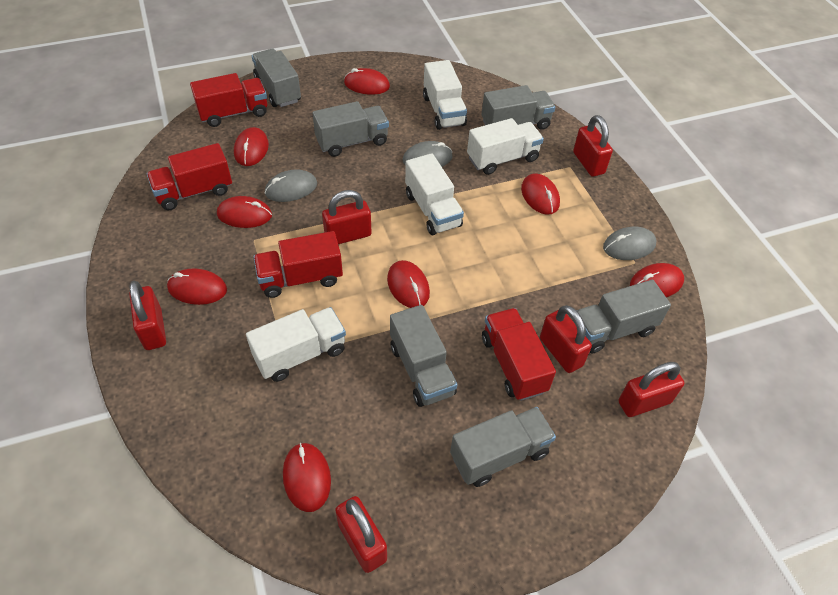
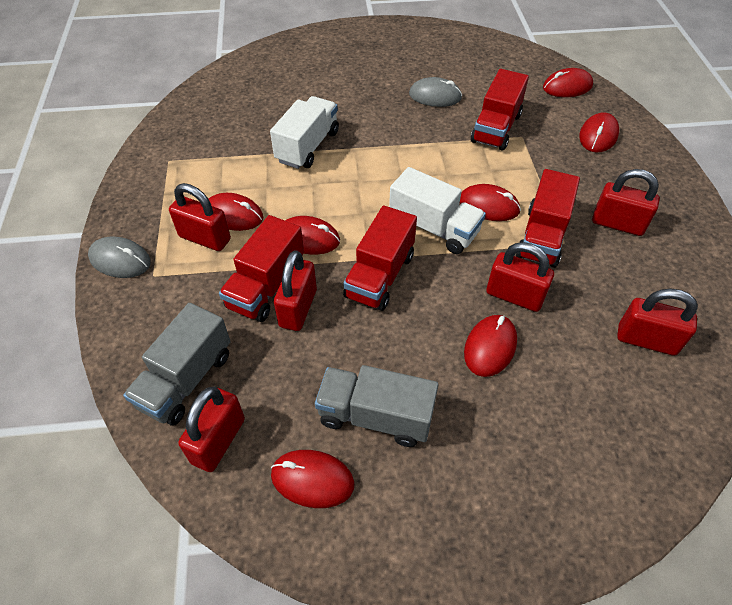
grey mouse: [265,169,317,202] [403,141,453,167] [603,226,656,260] = 3 -> [88,236,151,278] [409,77,462,107] = 2
grey truck: [252,49,301,107] [312,101,389,157] [390,305,457,407] [450,407,556,487] [482,85,556,130] [572,280,671,353] = 6 -> [123,303,231,426] [315,365,439,447] = 2
red mouse: [167,268,227,305] [217,196,272,228] [234,127,269,166] [283,443,331,512] [344,68,390,95] [387,260,430,308] [521,173,560,215] [630,263,684,297] = 8 -> [209,193,263,231] [271,450,355,508] [285,216,340,254] [460,184,521,221] [464,315,517,377] [543,68,593,97] [579,112,619,152] = 7
white truck: [246,307,346,382] [405,153,464,235] [423,60,467,130] [467,118,544,175] = 4 -> [270,96,339,169] [389,167,486,254] = 2

